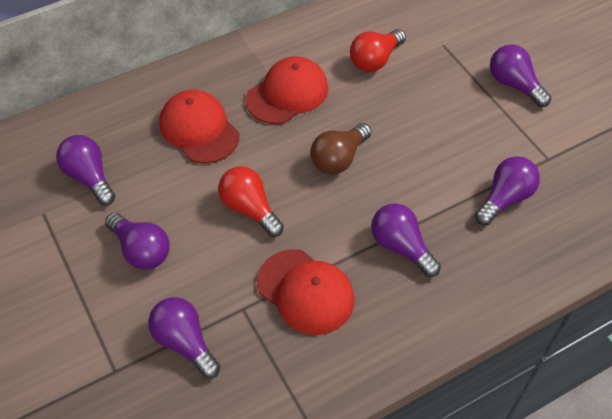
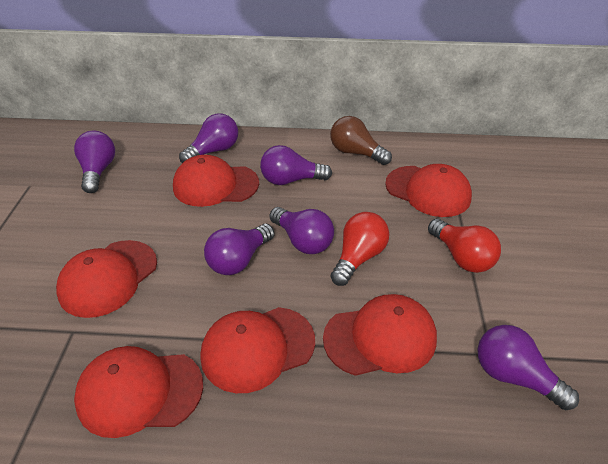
red cap: [159,90,239,164] [246,56,328,124] [257,249,355,335] = 3 -> [56,240,157,318] [74,346,203,438] [173,155,259,207] [200,307,315,393] [323,294,437,376] [385,164,472,217] = 6

